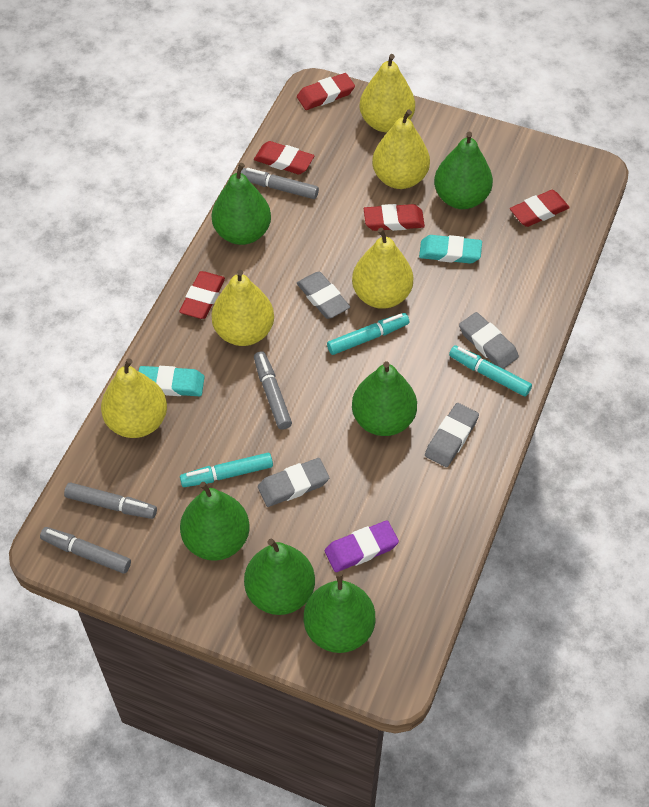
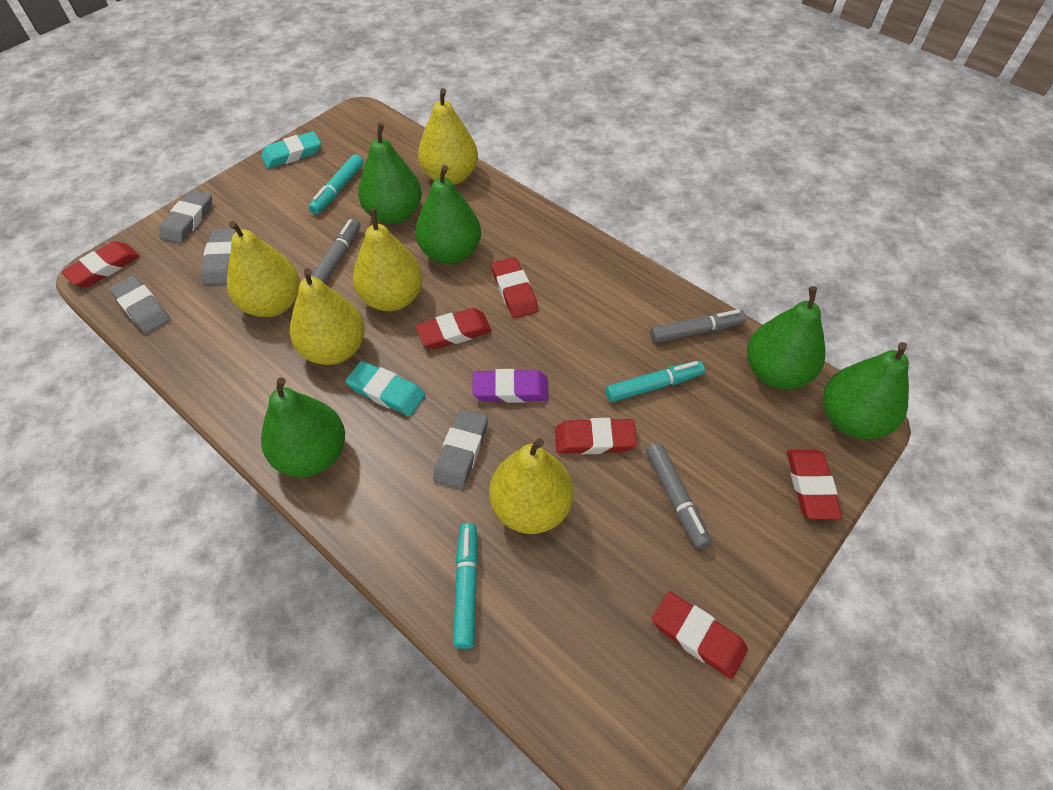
green pear: [180,482,250,561] [212,163,271,245] [244,539,315,615] [304,572,375,653] [352,361,417,436] [434,132,493,209] = 6 -> [261,377,345,477] [358,123,422,224] [415,165,481,264] [747,286,826,389] [823,342,909,439] = 5
grey marker: [40,527,131,574] [64,483,157,519] [241,168,319,199] [254,351,292,430] = 4 -> [311,219,361,284] [646,443,711,549] [650,309,746,343] = 3
red eraser: [179,271,225,319] [254,141,314,174] [297,73,355,110] [364,204,425,231] [510,190,570,227] = 5 -> [61,241,140,287] [416,308,492,350] [491,257,538,318] [555,418,637,454] [652,591,748,679] [787,450,842,519] = 6

